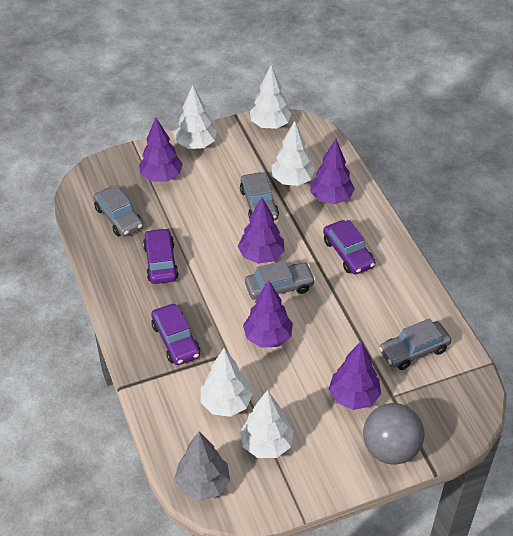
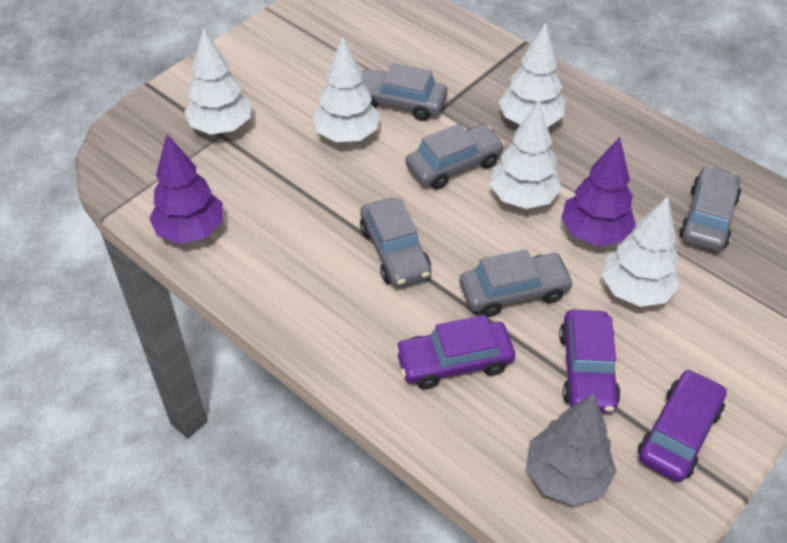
grey ball: [363,403,424,465] = 1 -> none = 0
grey car: [93,185,143,237] [240,172,279,220] [245,261,316,300] [379,318,451,370] = 4 -> [360,198,431,287] [361,63,448,121] [406,124,505,190] [460,249,574,317] [679,166,741,251] = 5
purple tree: [139,118,183,182] [238,197,284,264] [243,280,293,348] [310,139,355,204] [329,341,381,410] = 5 -> [149,134,223,244] [561,137,636,246] = 2

